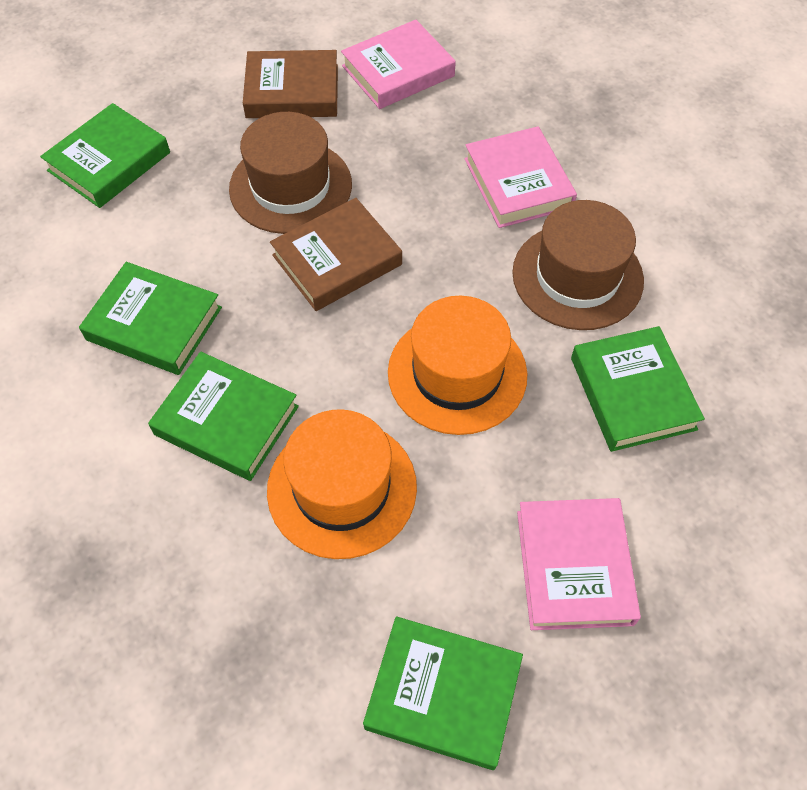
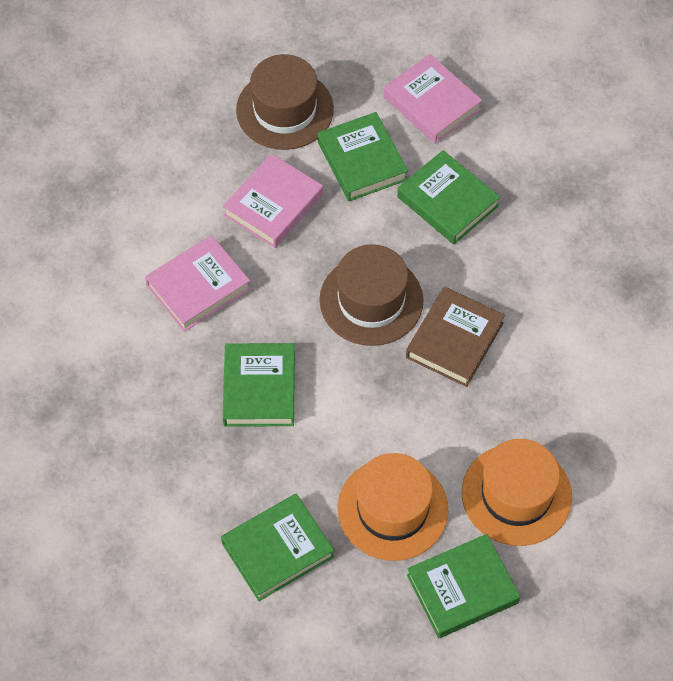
brown book: [243,50,338,118] [270,198,402,311] = 2 -> [406,287,505,387] = 1

